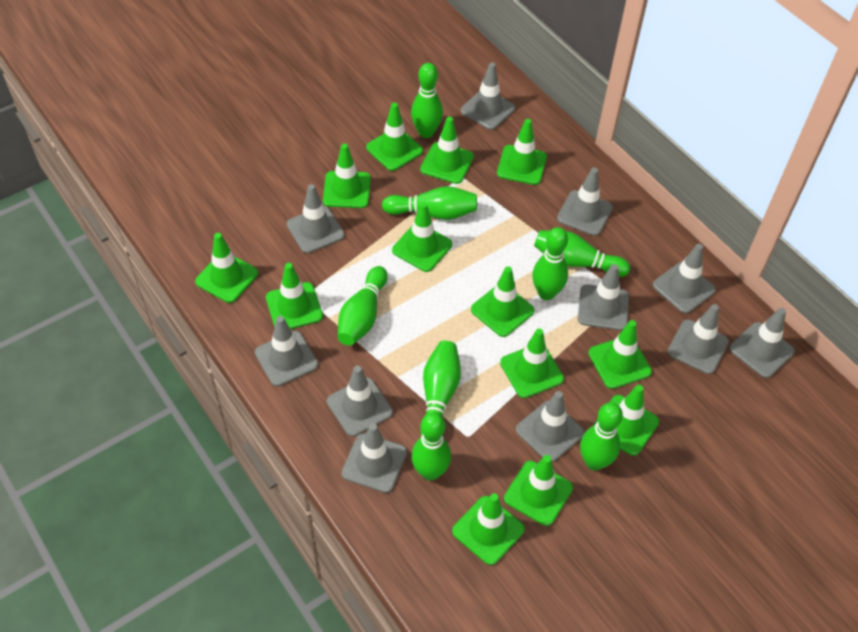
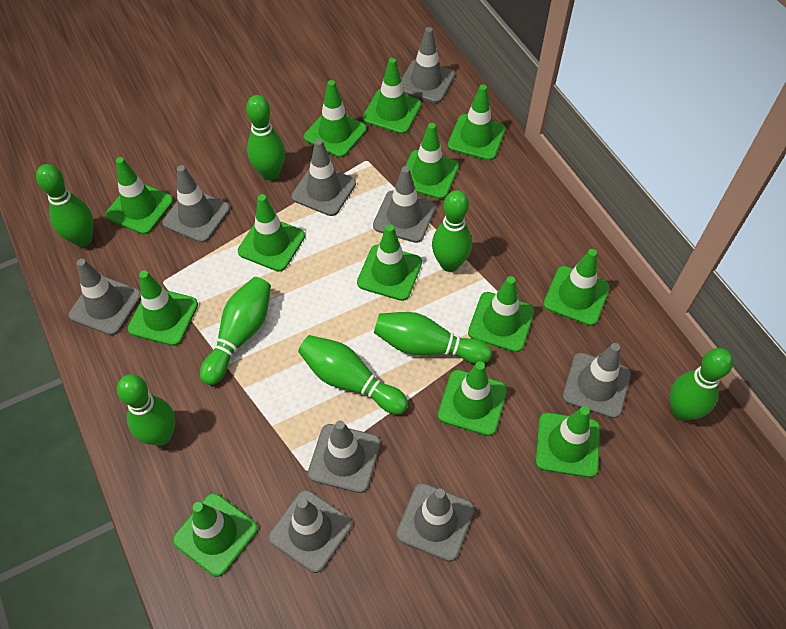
grey traffic cone: [255,316,318,386] [287,184,345,253] [327,365,393,437] [341,423,407,493] [461,62,515,130] [516,391,584,462] [557,168,613,236] [578,264,629,330] [653,244,716,313] [667,304,729,374] [729,308,795,378] = 11 -> [69,259,141,335] [162,165,230,243] [269,490,352,573] [291,139,356,216] [308,420,380,493] [373,166,436,243] [396,483,474,562] [401,27,455,103] [563,343,631,418] = 9

